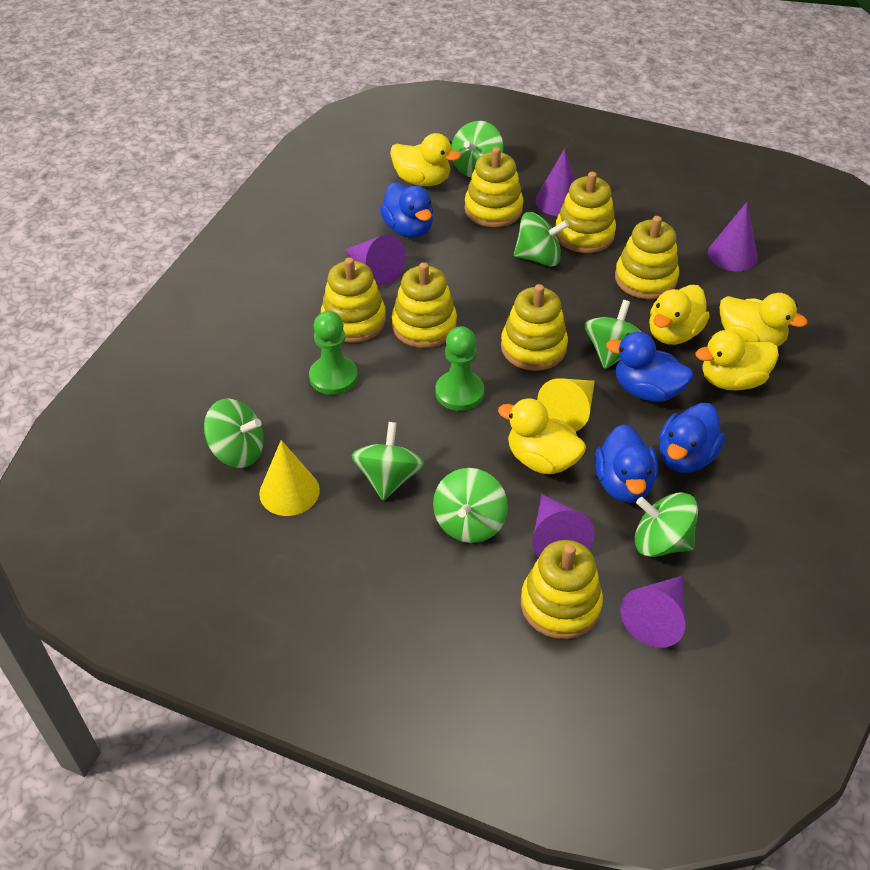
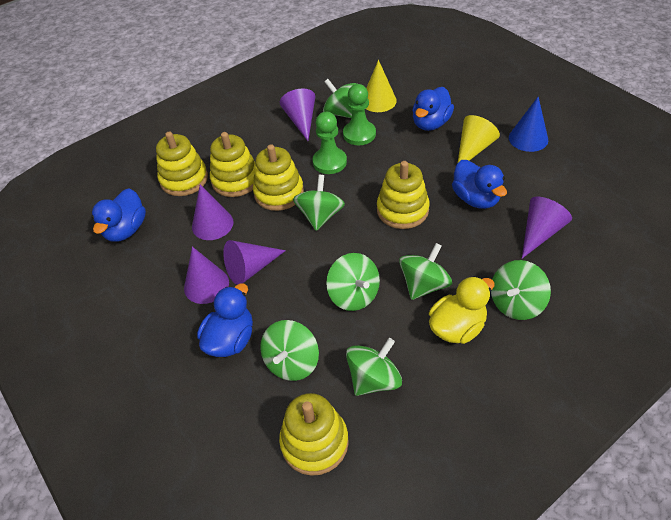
blue cone: none = 0 -> [509,97,548,152] = 1
yellow duck: [390,133,461,186] [498,398,586,474] [649,285,710,345] [695,330,779,391] [719,293,807,347] = 5 -> [429,276,495,344] = 1
yellow stacking toy: [321,257,386,343] [392,262,457,348] [464,147,523,227] [501,284,568,371] [521,540,603,639] [556,172,616,253] [615,216,679,299] = 7 -> [156,132,208,196] [210,132,256,197] [253,144,304,211] [279,393,349,476] [377,161,429,229] = 5

